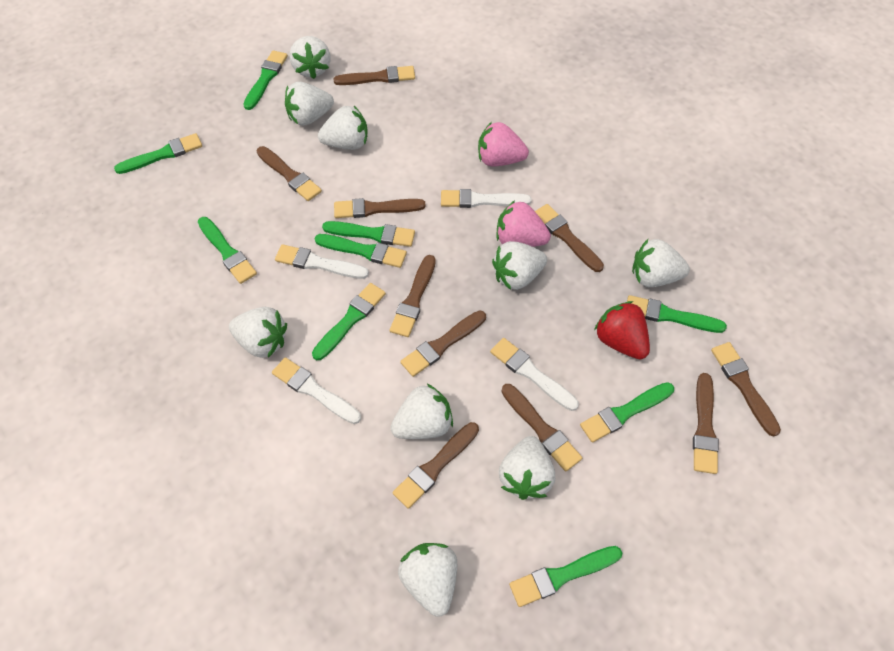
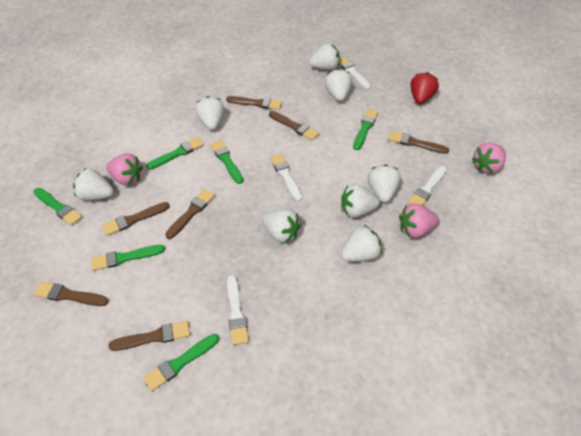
brown brush: [257,146,322,201] [333,66,415,85] [334,198,426,218] [390,255,436,337] [393,422,479,509] [400,310,486,377] [501,384,582,471] [535,204,604,272] [693,373,719,474] [711,342,781,437] = 10 -> [33,282,109,306] [102,202,170,236] [108,321,190,351] [165,189,215,239] [226,96,282,110] [269,111,319,140] [388,131,449,154] = 7
green brush: [114,133,202,174] [198,217,257,284] [243,50,288,110] [312,283,386,360] [314,234,407,268] [322,221,415,247] [509,546,622,607] [580,382,674,442] [627,295,727,333] = 9 -> [33,188,82,226] [91,245,165,271] [143,334,219,391] [146,137,204,170] [210,140,243,184] [353,109,378,150] = 6
pink strawberry: [478,122,529,167] [497,200,551,247] = 2 -> [106,153,143,186] [399,203,439,238] [472,142,506,174] = 3
white strawberry: [229,307,287,358] [285,82,334,126] [289,36,330,79] [318,106,368,150] [390,384,453,439] [398,543,457,617] [492,241,547,290] [499,436,555,500] [632,239,690,287] = 9 -> [73,168,114,201] [195,96,225,130] [262,209,301,243] [309,43,340,70] [324,69,352,101] [341,184,380,218] [341,225,382,262] [368,164,401,203] = 8

